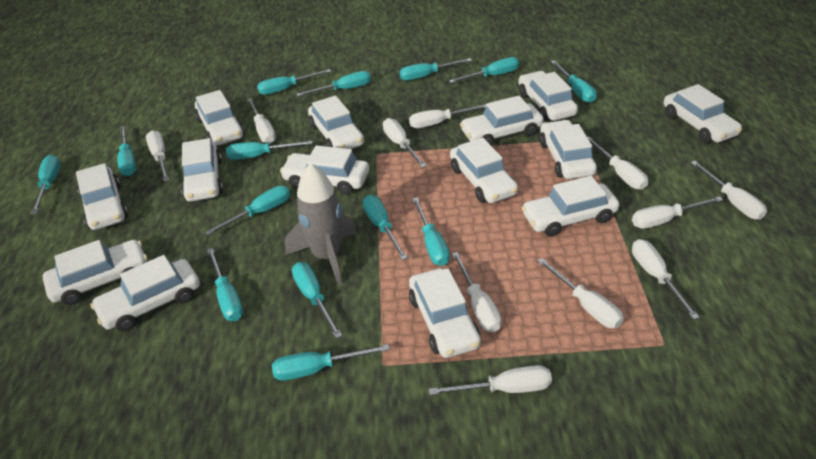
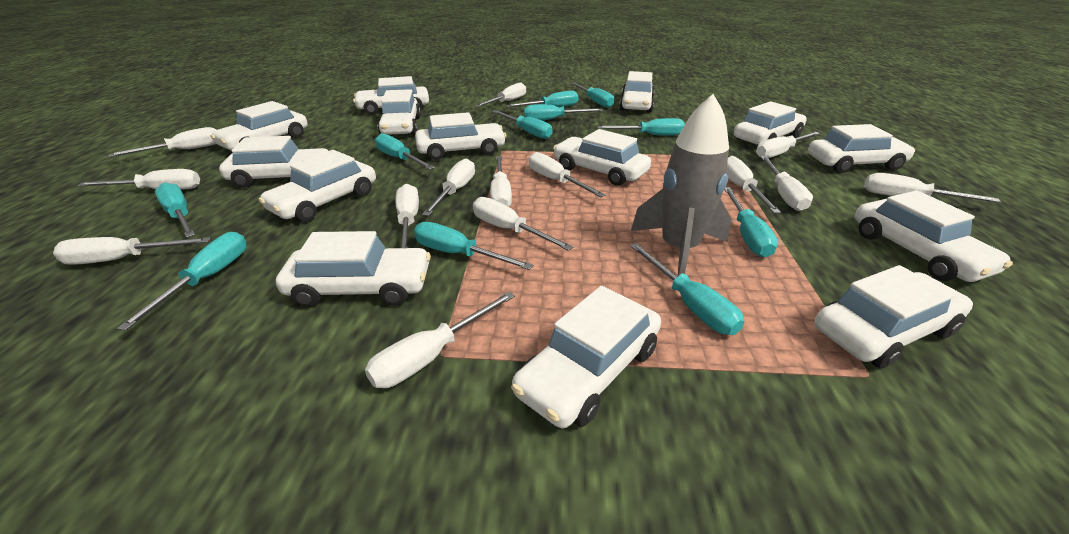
turquoise screwdriver: [31,155,61,214] [117,125,136,176] [205,186,290,236] [207,248,243,321] [226,141,313,160] [257,69,331,95] [272,344,390,381] [292,262,342,339] [296,71,371,96] [363,195,408,260] [399,58,472,81] [412,197,450,266] [449,57,519,83] [551,60,597,103] = 14 -> [117,232,247,331] [155,183,195,238] [375,133,435,170] [414,222,534,270] [492,110,553,139] [506,90,579,107] [524,104,603,120] [571,83,614,108] [597,118,685,136] [630,243,744,335] [724,187,778,257] = 11
white screwdriver: [146,130,169,182] [247,98,276,144] [383,118,426,168] [409,104,487,128] [428,365,552,395] [452,252,501,332] [537,258,624,328] [587,136,648,190] [632,196,724,229] [632,239,700,320] [691,161,767,220] = 11 -> [53,237,211,265] [78,169,200,190] [109,127,217,157] [365,292,515,388] [396,184,419,248] [422,159,475,216] [473,197,574,251] [475,82,526,107] [490,156,512,207] [529,152,605,198] [726,156,781,213] [756,132,820,159] [760,156,813,211] [864,173,1001,203] = 14

